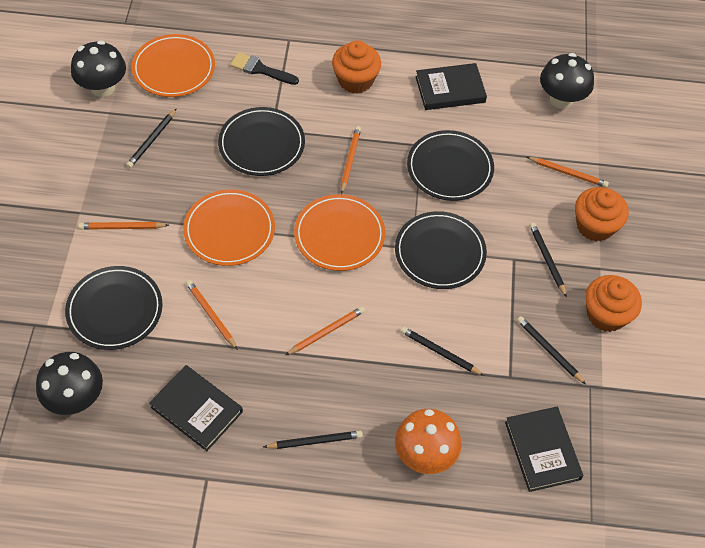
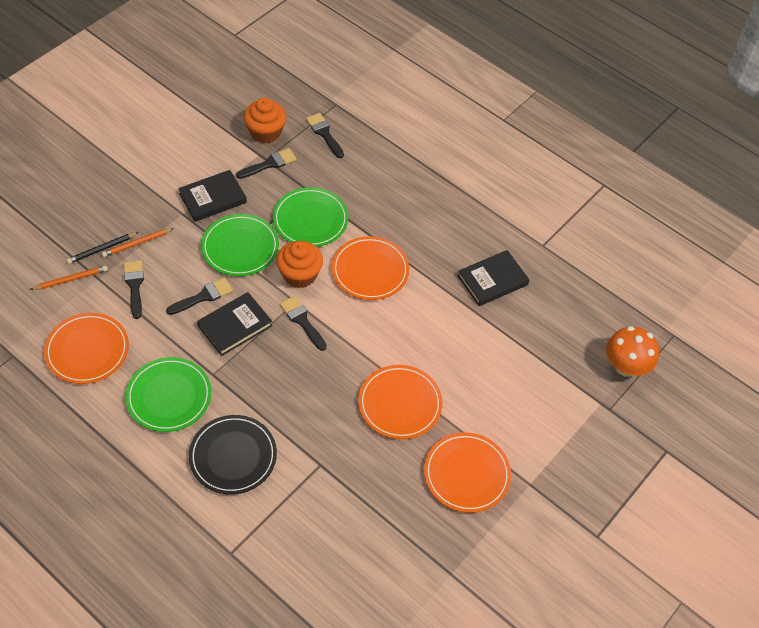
black brush: [230,52,299,85] = 1 -> [124,260,144,319] [166,278,233,315] [236,148,297,179] [280,296,327,351] [306,113,344,158] = 5
black mushroom: [36,352,103,415] [71,41,126,97] [540,53,594,109] = 3 -> none = 0
black pencil: [126,108,177,168] [263,431,363,449] [400,326,484,376] [517,316,586,384] [529,223,567,297] = 5 -> [66,232,139,264] = 1
black plate: [65,266,163,350] [218,107,305,176] [395,211,487,289] [407,130,494,201] = 4 -> [189,415,277,495] = 1
green plate: none = 0 -> [125,357,211,432] [201,214,279,276] [273,187,349,247] = 3
orange cupcake: [332,41,381,94] [575,187,629,242] [585,275,642,332] = 3 -> [244,98,286,144] [276,241,323,288] = 2
orange pencil: [78,222,169,230] [186,280,238,350] [285,306,365,355] [341,126,361,194] [527,157,609,188] = 5 -> [29,265,108,290] [102,228,174,257] = 2
orange plate: [132,34,215,97] [183,189,275,266] [294,194,385,271] = 3 -> [44,313,129,384] [332,236,409,300] [358,365,442,439] [424,432,511,513] = 4

